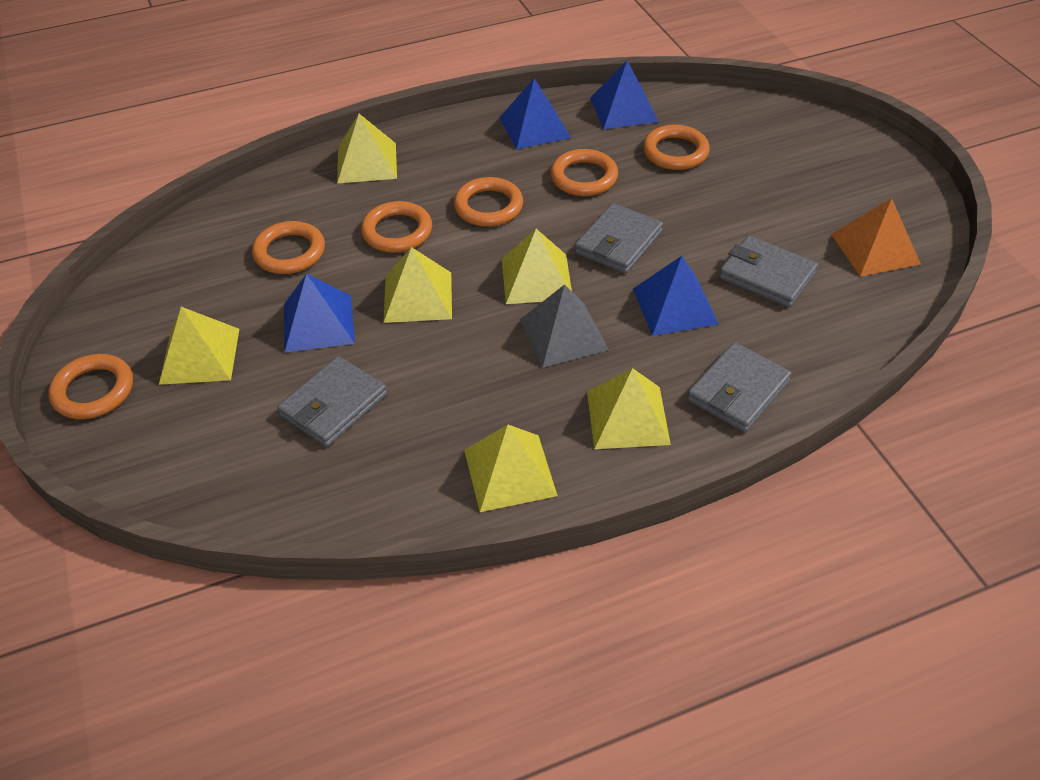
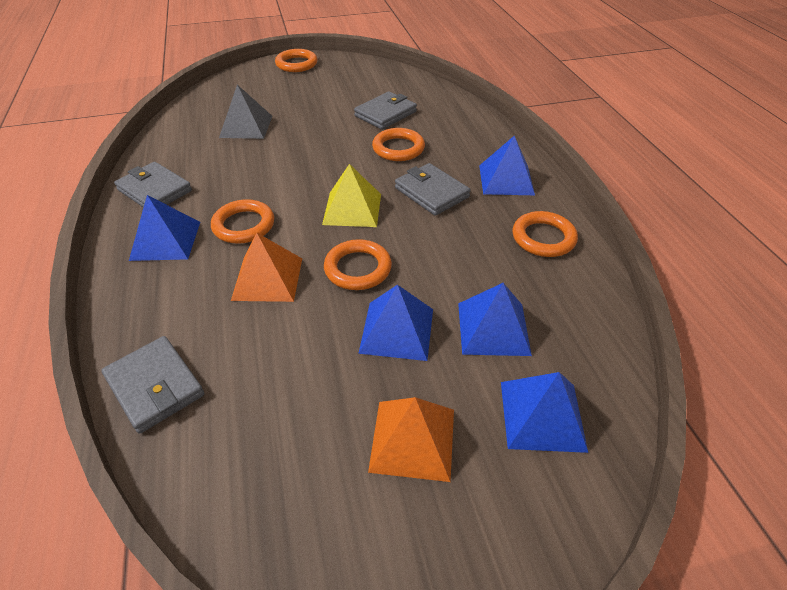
blue pyramid: [284,274,355,353] [499,78,571,149] [590,61,658,129] [633,256,719,336] = 4 -> [129,195,200,261] [358,285,433,361] [458,283,532,356] [479,135,535,195] [501,372,588,453] = 5
orange pyramid: [831,198,921,276] = 1 -> [231,233,302,302] [368,397,454,482] = 2
orange ring: [48,354,133,419] [252,221,325,274] [361,201,432,253] [454,177,523,227] [550,149,618,196] [643,125,710,170] = 6 -> [211,199,274,244] [275,49,317,72] [324,239,392,290] [372,128,425,161] [513,211,578,257] = 5
yellow pyramid: [159,307,239,385] [337,114,397,183] [384,247,452,323] [464,425,558,512] [502,229,572,304] [587,368,671,449] = 6 -> [322,164,381,227] = 1

